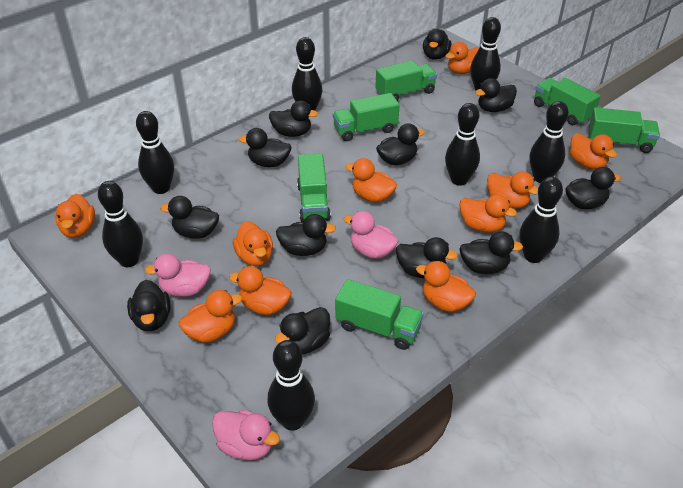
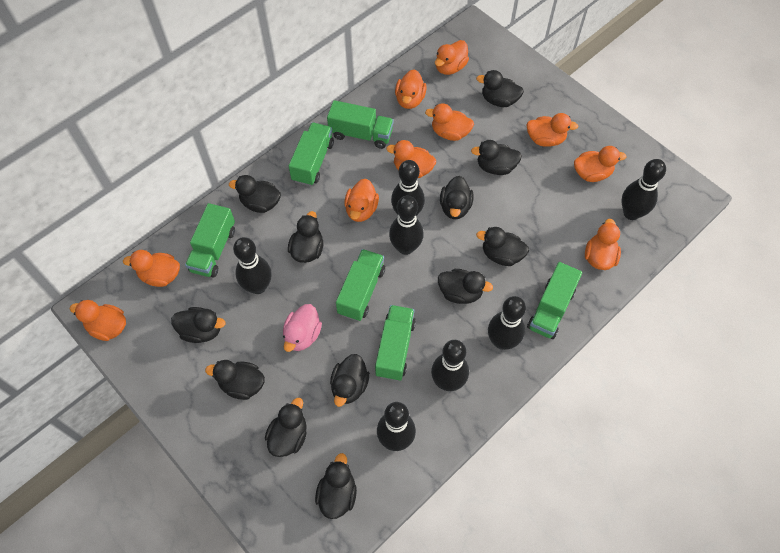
black bowling pin: [98,181,143,267] [136,111,174,194] [268,340,315,431] [292,37,323,111] [445,103,480,186] [470,17,501,91] [519,177,563,263] [530,101,569,183] = 8 -> [233,237,271,294] [377,402,416,451] [389,196,424,255] [391,160,425,216] [431,340,469,391] [488,296,526,350] [622,159,666,220] = 7
pink duck: [145,254,211,297] [212,410,280,460] [344,211,398,259] = 3 -> [283,304,322,352] = 1

